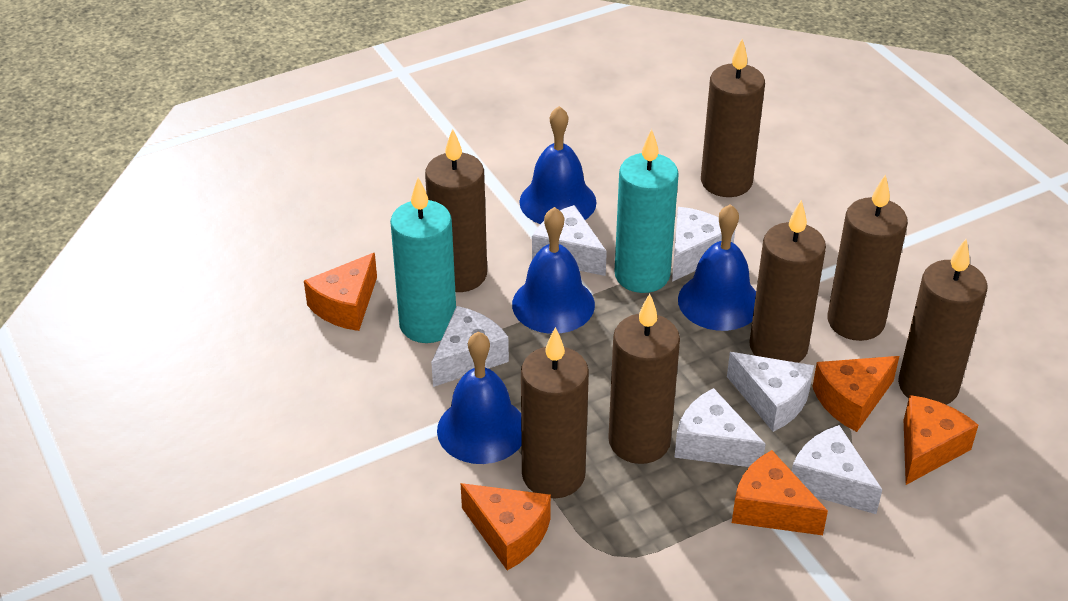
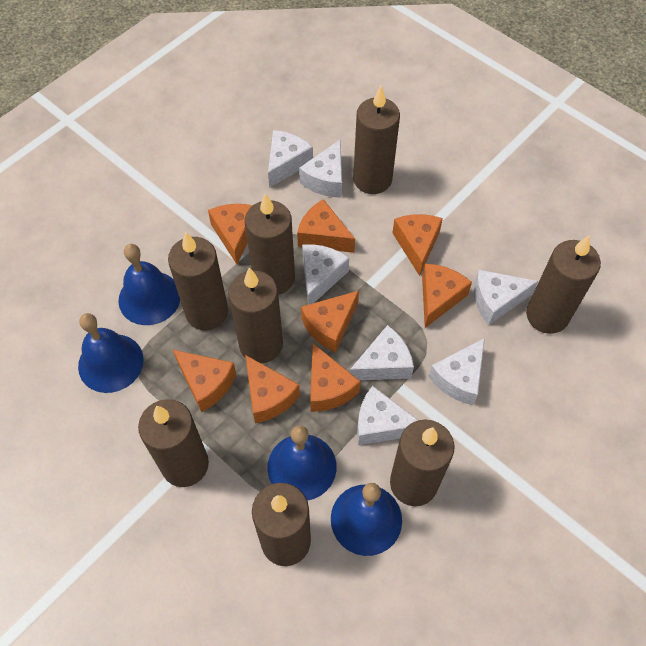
brown candle: [425,128,487,292] [521,327,589,499] [608,293,680,464] [701,39,765,197] [750,200,826,363] [828,174,908,341] [898,239,987,405] = 7 -> [138,399,209,487] [168,232,228,331] [228,268,283,363] [245,193,295,295] [252,483,311,566] [353,86,400,194] [390,420,455,506] [526,236,601,334] = 8
orange cheese: [304,253,377,331] [461,483,551,571] [732,450,828,535] [812,356,899,432] [904,395,978,485] = 5 -> [173,350,236,412] [208,204,253,264] [245,355,300,423] [297,199,355,253] [301,291,359,352] [310,343,360,412] [392,214,443,276] [422,264,472,328] = 8
turquoise candle: [390,178,456,343] [615,129,679,293] = 2 -> none = 0
white cheese: [431,306,509,387] [532,205,607,276] [672,207,735,282] [674,388,765,467] [727,352,814,432] [792,425,882,514] = 6 -> [268,130,313,188] [299,140,342,198] [302,244,349,305] [350,325,414,380] [357,386,418,445] [428,338,485,405] [474,270,539,325] = 7

